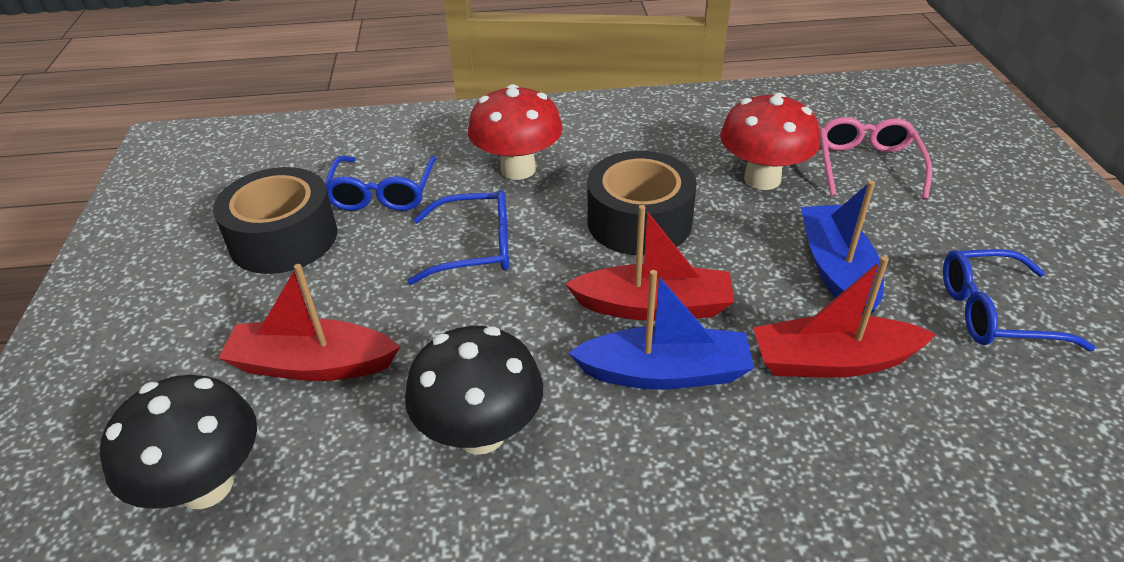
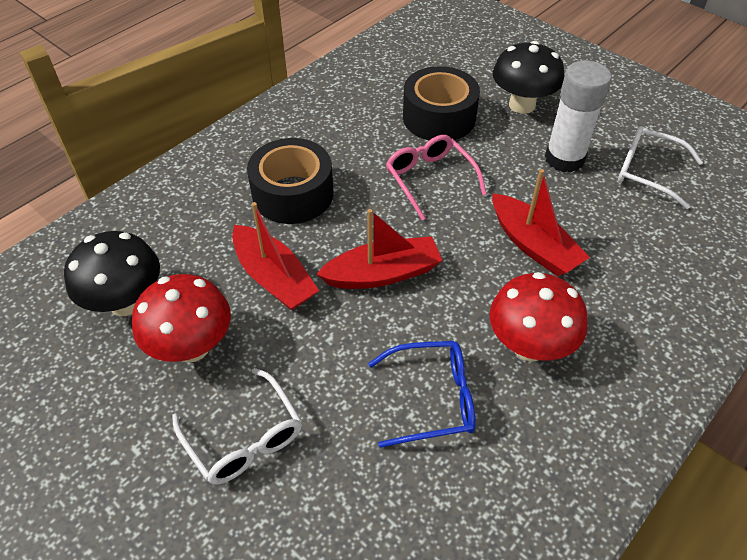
blue boat: [569,270,754,390] [801,180,884,315] = 2 -> none = 0
blue glasses: [325,156,437,211] [407,190,509,285] [943,249,1096,351] = 3 -> [368,341,475,448] = 1
white glasses: none = 0 -> [172,368,302,485] [618,126,703,209] = 2
white glue stick: none = 0 -> [545,60,612,172] = 1

